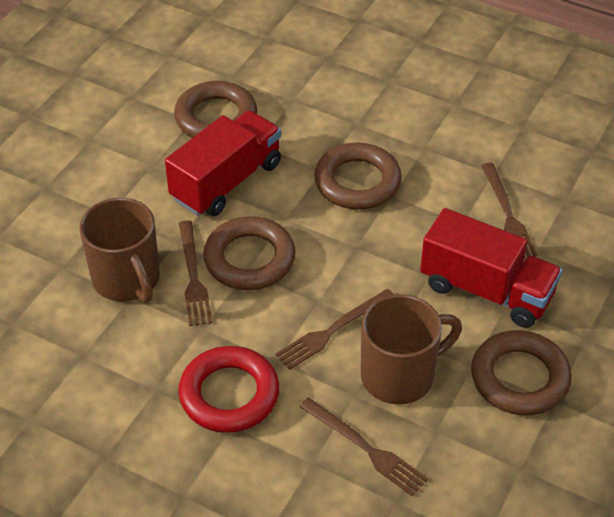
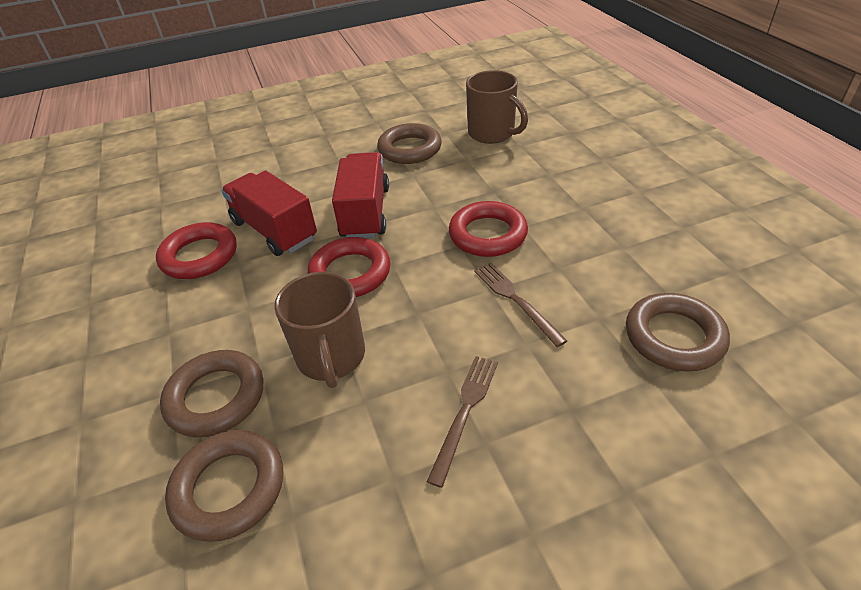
brown fork: [179,220,212,326] [275,289,394,370] [299,397,428,496] [481,163,537,258] = 4 -> [427,356,498,488] [474,263,567,347] = 2
red ring: [178,346,279,433] = 1 -> [156,222,237,279] [308,237,391,297] [449,201,528,257] = 3

